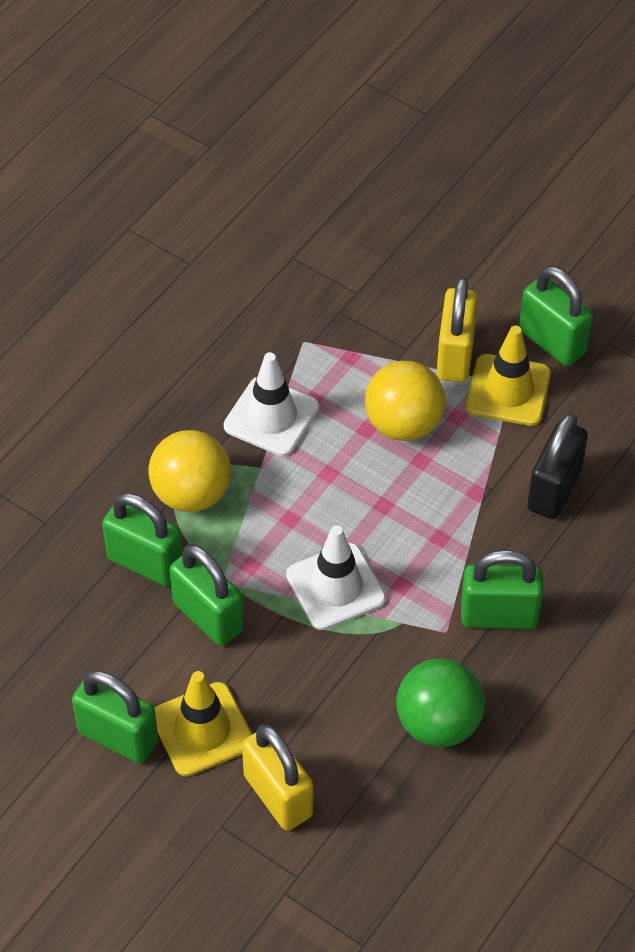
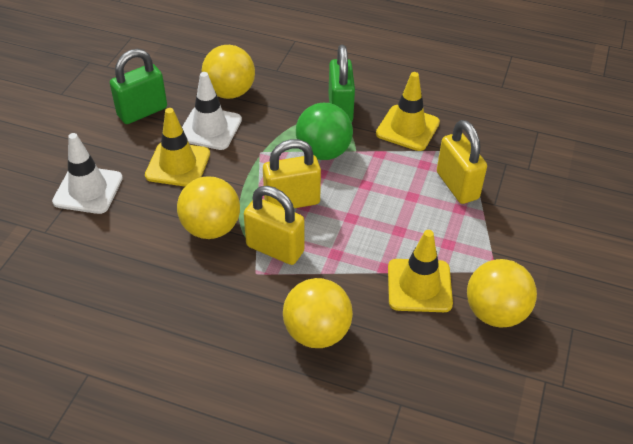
black padlock: [527,413,588,519] = 1 -> none = 0
green padlock: [72,670,158,764] [102,493,183,586] [170,544,244,646] [461,550,543,629] [519,266,593,366] = 5 -> [110,49,167,124] [329,45,355,122] = 2
yellow ball: [148,430,231,512] [365,361,446,441] = 2 -> [177,176,240,239] [202,45,255,99] [283,278,353,348] [467,259,537,328] = 4
yellow padlock: [242,724,313,831] [437,277,478,382] = 2 -> [244,186,304,265] [263,139,321,208] [437,120,487,204] = 3
yellow traffic cone: [155,671,252,777] [466,326,551,426] = 2 -> [145,108,210,187] [376,72,440,151] [388,230,453,312] = 3

